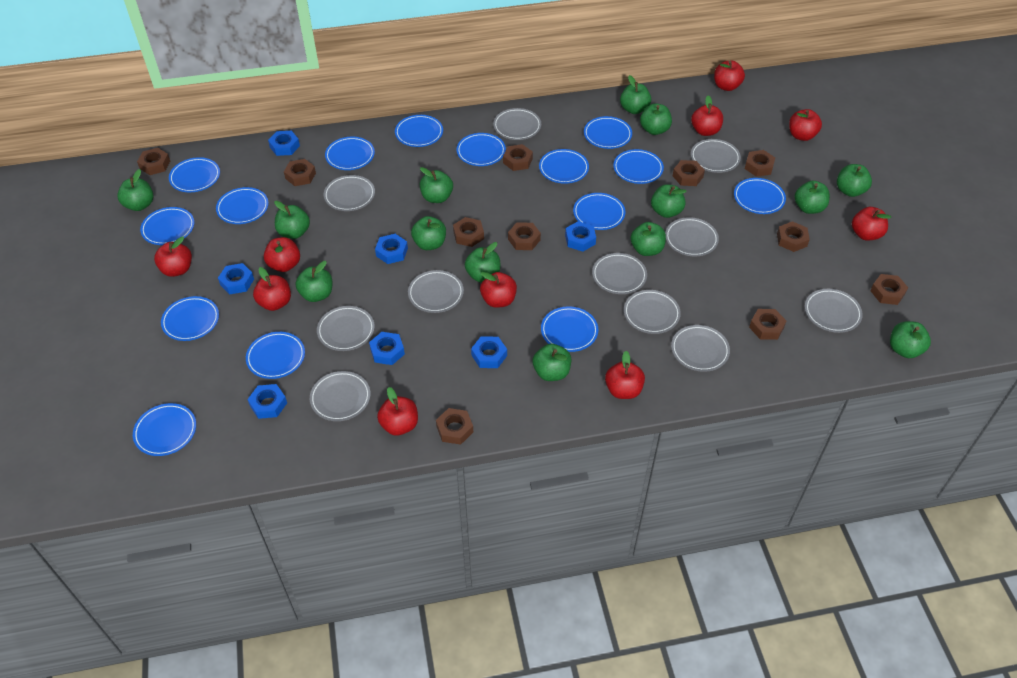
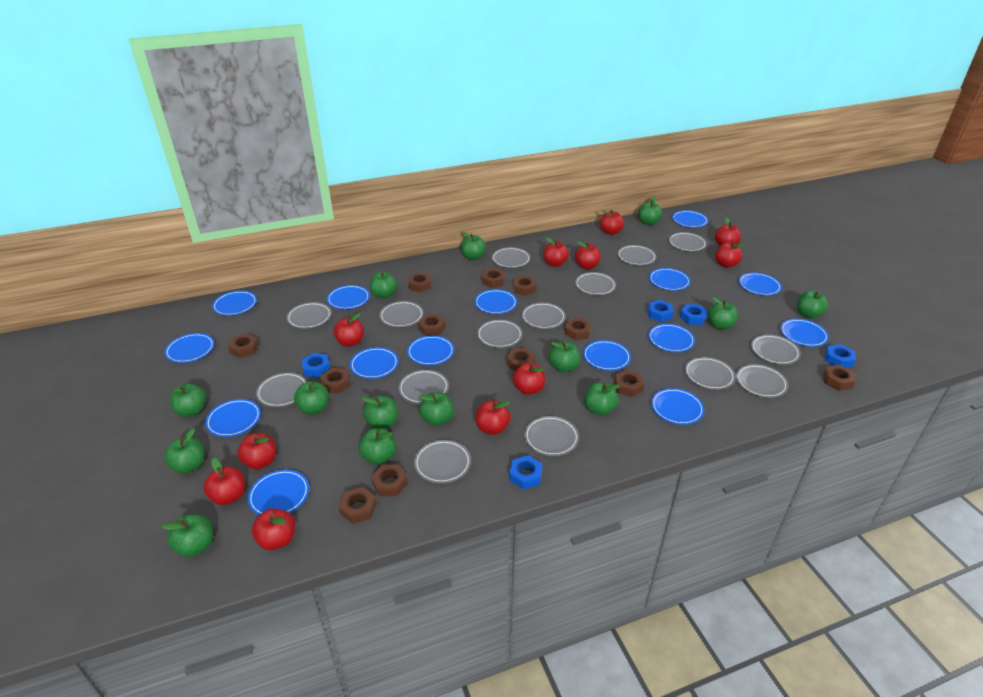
blue nut: [218,263,254,294] [247,384,287,419] [268,131,300,156] [369,332,405,365] [375,234,408,264] [471,336,507,368] [565,221,596,251] = 7 -> [301,353,330,378] [509,455,542,489] [648,300,673,322] [680,304,708,325] [825,344,856,368] = 5
brown nut: [137,148,170,175] [284,159,316,186] [436,408,473,445] [453,217,484,247] [503,144,533,171] [508,222,541,250] [673,160,705,186] [745,150,775,177] [749,309,786,340] [777,221,810,252] [870,274,908,305] = 11 -> [228,333,259,358] [320,368,351,394] [338,487,377,524] [371,465,408,496] [408,272,431,292] [418,314,446,336] [482,268,505,288] [506,348,535,371] [513,275,537,296] [565,317,591,340] [614,370,644,397] [823,365,856,391] = 12
grey plate: [310,371,371,421] [317,306,375,351] [324,175,375,211] [408,270,464,313] [493,108,541,140] [592,253,647,294] [624,290,681,334] [665,217,719,256] [671,325,730,372] [691,139,741,173] [805,289,863,333] = 11 -> [256,373,307,407] [287,302,332,329] [379,301,424,327] [398,370,449,404] [414,440,471,483] [477,320,523,348] [492,247,531,268] [522,303,566,329] [524,416,579,456] [575,272,616,295] [617,245,656,265] [668,232,707,251] [685,357,736,390] [736,364,788,398] [751,335,801,365] = 15
red apple: [154,236,192,277] [253,267,291,311] [264,237,300,272] [377,387,418,436] [480,272,517,308] [605,351,645,399] [691,95,723,136] [714,61,745,91] [789,109,822,141] [852,207,891,241] = 10 -> [203,458,245,505] [237,433,276,470] [252,508,295,550] [333,313,364,347] [476,400,511,435] [512,363,545,395] [543,237,569,267] [575,241,601,269] [600,210,624,235] [715,217,741,246] [715,242,745,268] = 11

